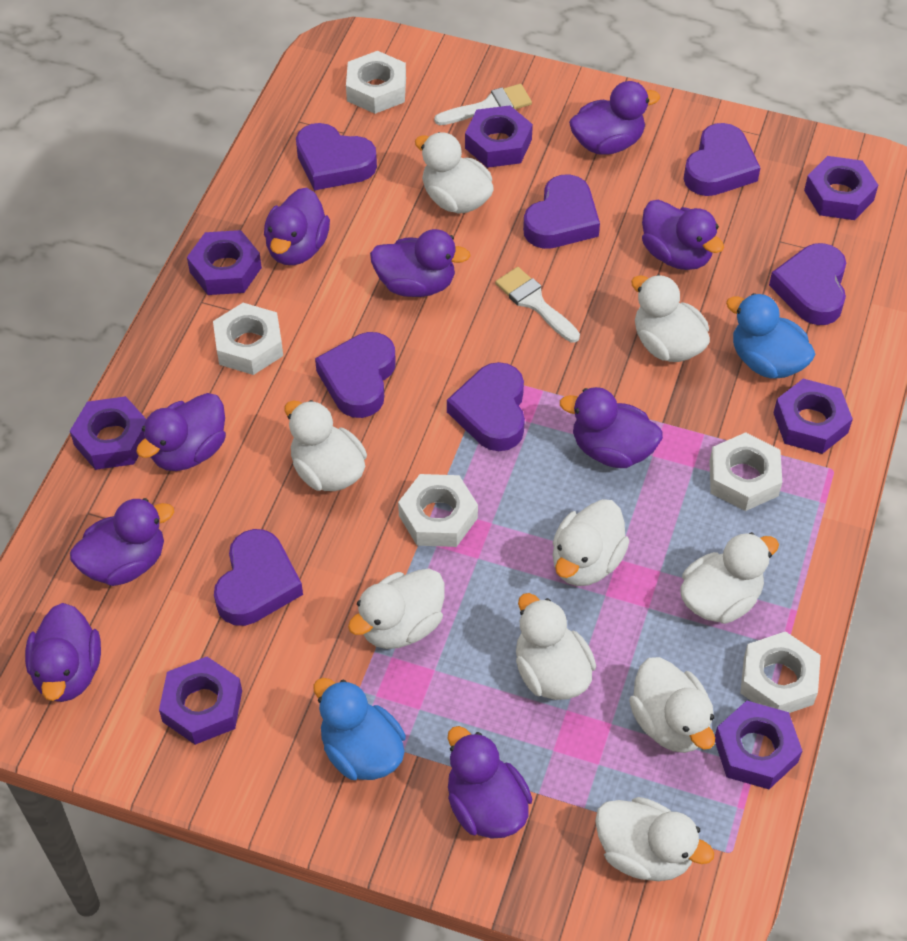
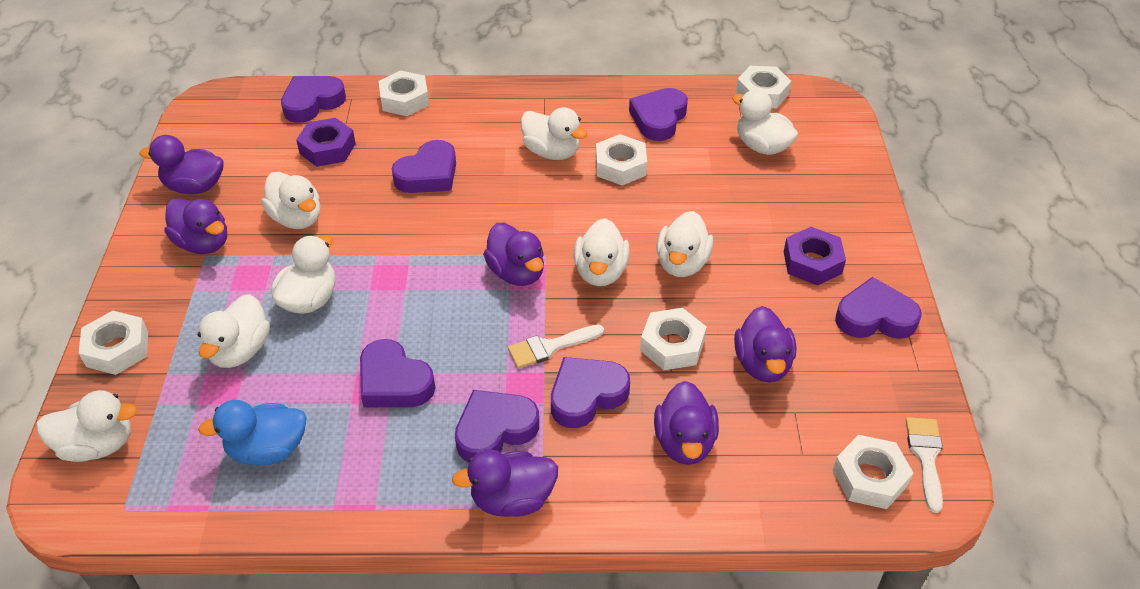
blue duck: [313,678,406,780] [726,293,815,379] = 2 -> [198,400,307,465] = 1
purple duck: [25,603,101,702] [70,498,174,586] [136,393,226,471] [264,188,330,265] [370,229,471,297] [447,726,533,839] [560,387,663,468] [569,81,660,155] [642,200,724,270] = 9 -> [140,135,224,194] [165,198,227,254] [452,449,558,517] [483,223,544,286] [654,381,719,465] [734,306,796,383] = 6
purple nut: [70,396,146,470] [159,657,242,745] [187,230,262,295] [465,105,533,168] [715,701,802,789] [774,379,853,454] [804,156,878,220] = 7 -> [296,118,356,167] [784,227,846,285] = 2
white duck: [284,400,367,491] [348,569,445,649] [415,132,494,214] [516,593,596,700] [553,499,630,586] [595,797,714,881] [629,657,715,753] [631,275,710,362] [680,532,779,624] = 9 -> [36,390,137,462] [197,294,270,368] [261,172,321,229] [271,235,336,314] [521,107,587,160] [574,218,630,286] [656,211,713,277] [732,89,798,155] = 8
white nut: [213,303,283,375] [346,51,406,114] [398,474,478,547] [709,432,782,511] [740,631,821,713] = 5 -> [79,311,148,375] [379,70,429,116] [596,134,647,186] [640,308,707,370] [736,66,791,108] [833,435,913,509] = 6

